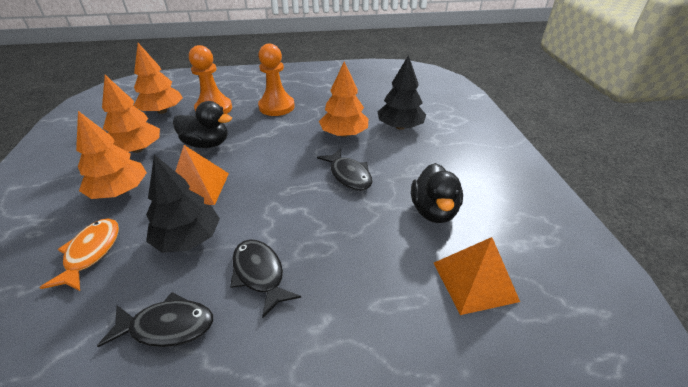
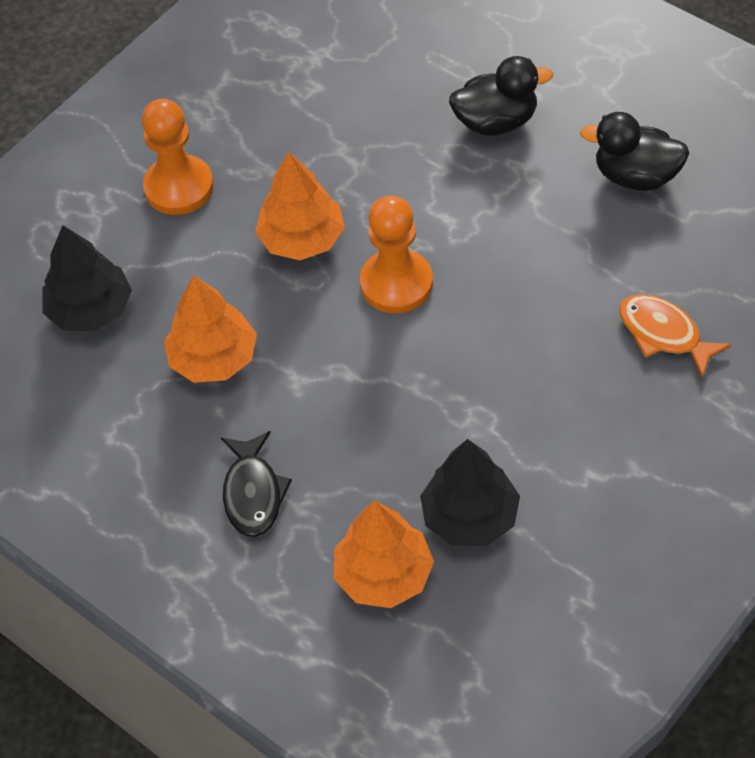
black fish: [97,292,213,347] [230,239,301,318] [317,148,372,191] = 3 -> [221,431,292,537] = 1
orange pyramid: [175,145,229,205] [434,237,520,315] = 2 -> none = 0
orange tree: [76,111,147,199] [102,75,160,153] [134,43,183,114] [319,62,368,137] = 4 -> [164,275,257,383] [255,152,345,260] [334,500,434,608] = 3

